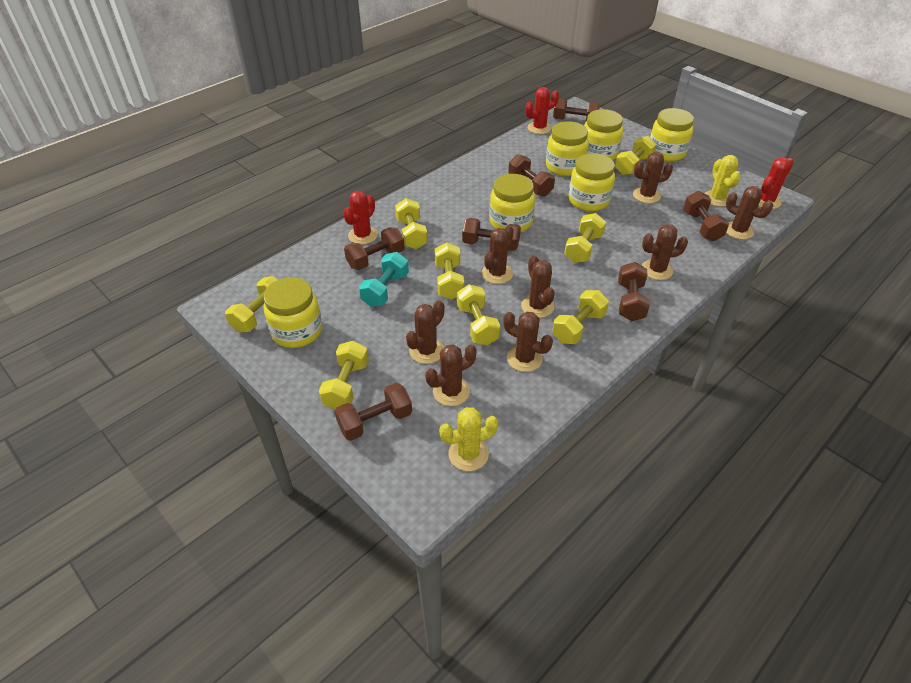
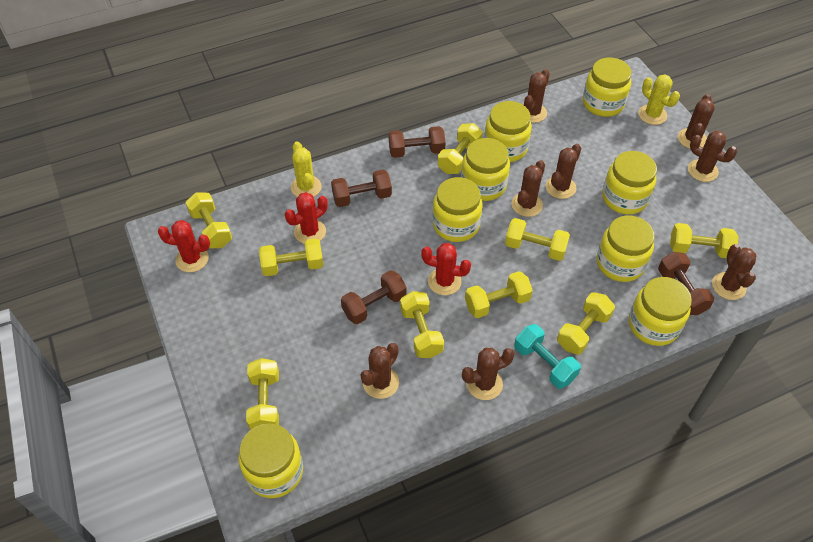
brown dumbbell: [335,383,412,441] [344,227,404,270] [462,218,521,251] [508,154,555,196] [553,98,600,122] [618,262,650,321] [683,191,729,241] = 7 -> [331,170,392,207] [341,270,407,324] [388,126,446,158] [658,252,714,315] = 4
yellow dumbbell: [225,276,278,333] [319,340,369,410] [395,198,428,249] [435,242,464,300] [457,284,500,345] [552,290,609,344] [564,213,606,263] [615,136,657,175] = 8 -> [185,193,232,249] [246,358,279,430] [259,238,324,276] [400,291,444,358] [438,123,483,174] [465,271,533,318] [505,218,570,261] [557,292,615,355] [670,223,739,258] = 9
yellow jar: [264,277,322,348] [489,174,535,233] [546,121,589,176] [568,153,615,212] [584,109,623,160] [650,108,694,162] = 6 -> [239,423,303,498] [432,177,483,242] [461,138,510,201] [484,101,532,162] [583,57,632,117] [597,215,655,282] [602,151,657,214] [629,277,692,346] = 8

